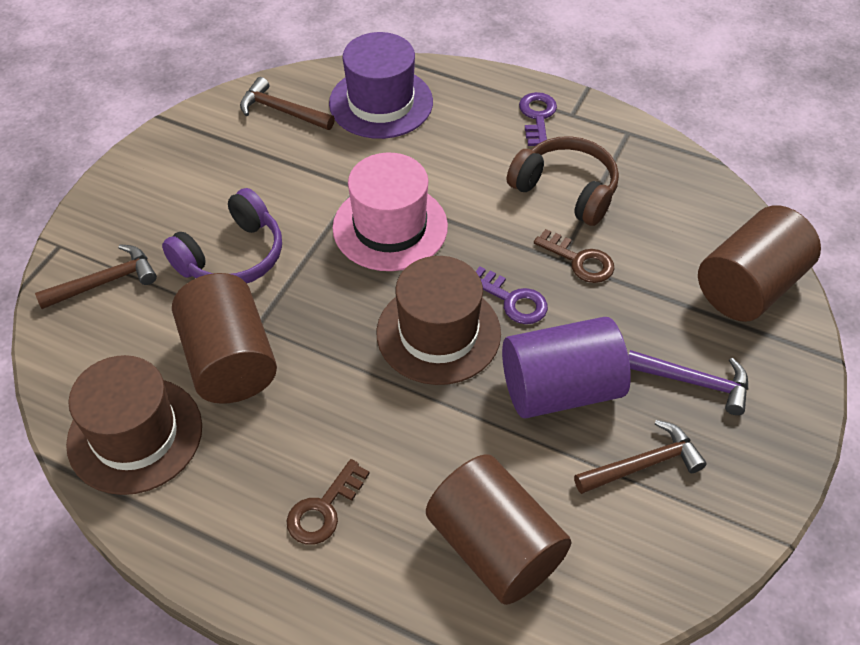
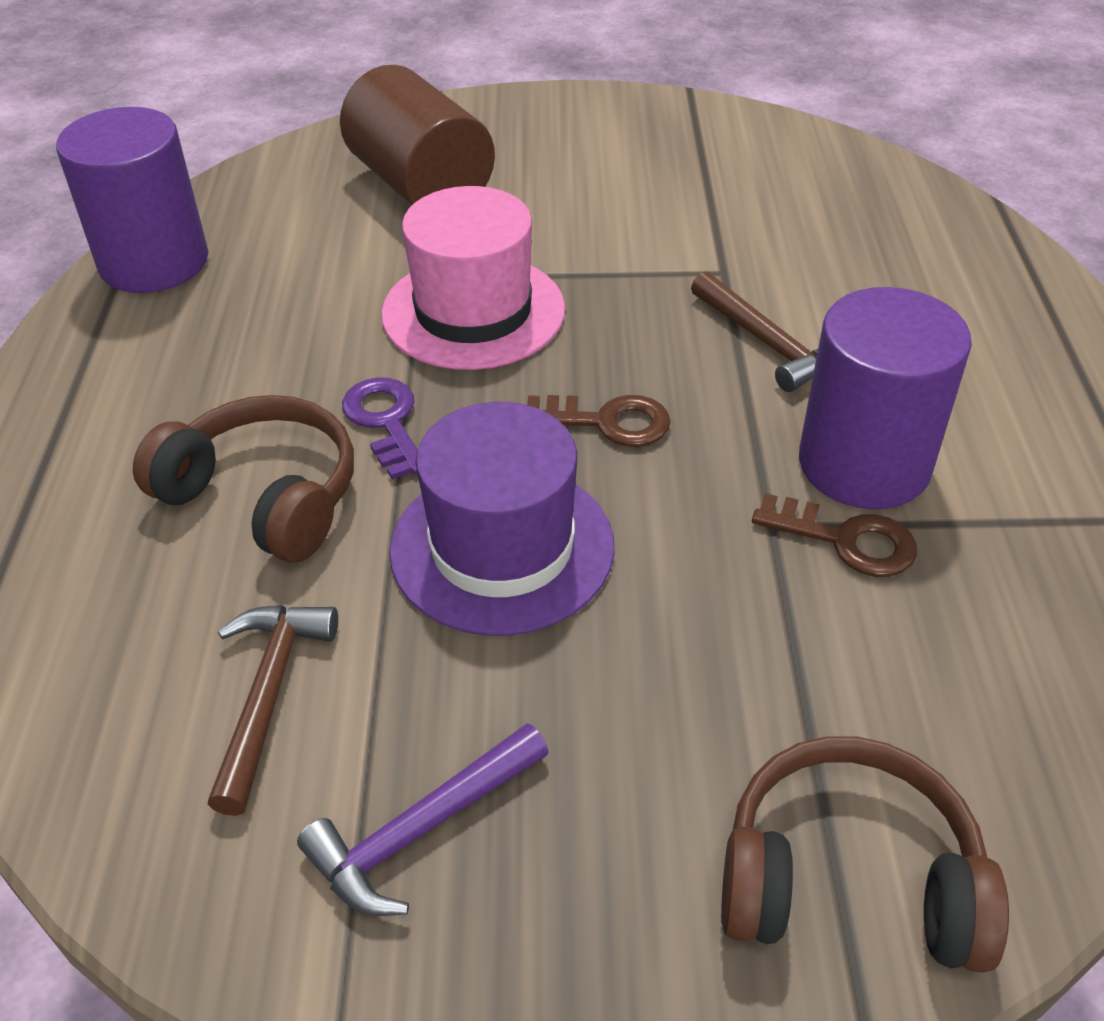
brown cylinder: [172,273,277,404] [426,454,571,605] [698,205,821,322] = 3 -> [340,65,495,205] = 1
brown hammer: [35,244,157,309] [240,77,335,130] [574,420,707,494] = 3 -> [208,605,338,816] [691,271,818,392] = 2
brown hat: [66,355,202,495] [377,256,501,385] = 2 -> none = 0
brown headphones: [507,136,619,226] = 1 -> [133,395,354,563] [721,737,1009,972] = 2
purple cylinder: [502,317,631,419] = 1 -> [56,107,208,293] [799,287,972,509] = 2
purple headphones: [162,188,282,283] = 1 -> none = 0
purple key: [476,267,548,324] [519,92,557,146] = 2 -> [342,377,418,480] = 1

